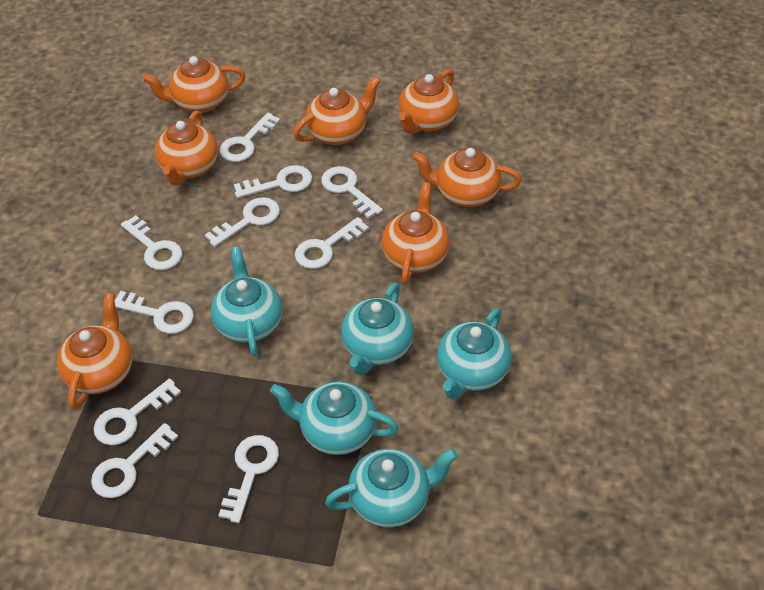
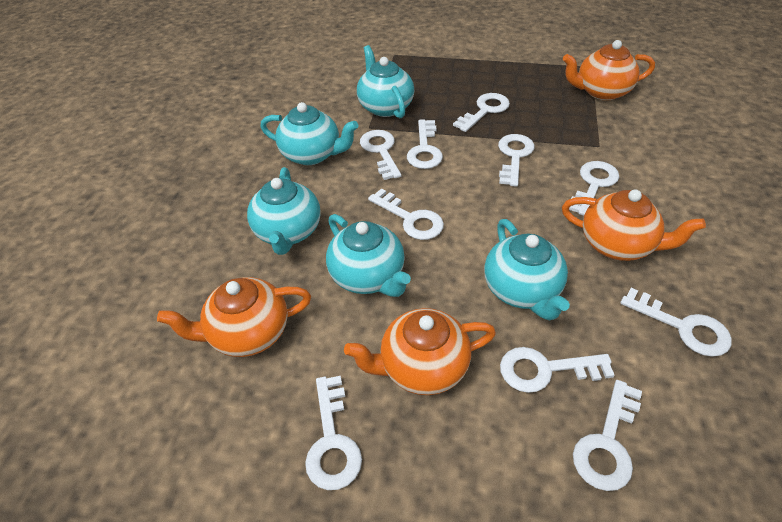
orange teapot: [57,293,132,409] [143,56,246,113] [155,111,218,185] [294,77,380,145] [382,182,450,284] [399,69,459,134] [412,148,521,207] = 7 -> [157,277,311,357] [344,308,496,395] [562,189,706,261] [563,40,655,100] = 4

